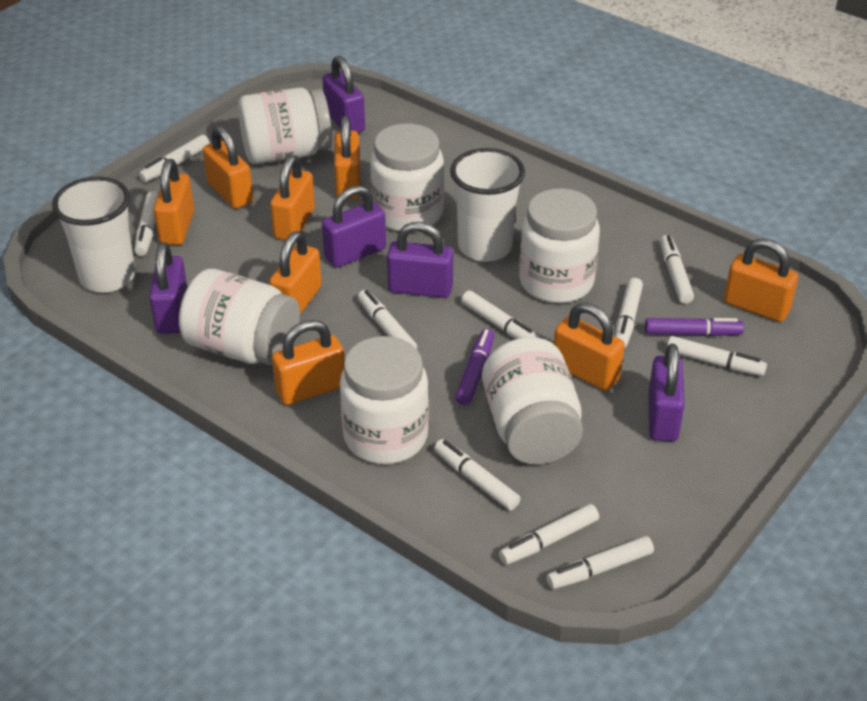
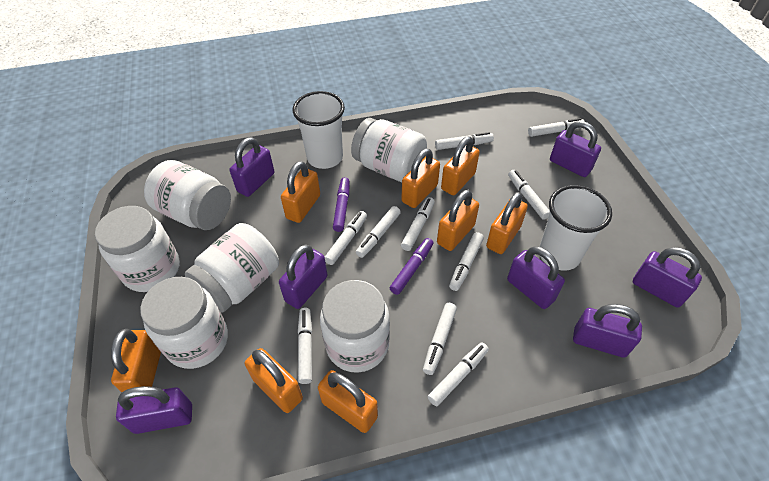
purple padlock: [149,242,187,334] [322,56,365,133] [322,186,386,268] [387,222,453,298] [648,344,685,442] = 5 -> [116,386,192,434] [230,137,275,197] [279,244,328,309] [507,246,565,309] [550,121,601,177] [573,304,642,358] [633,247,702,308] = 7

